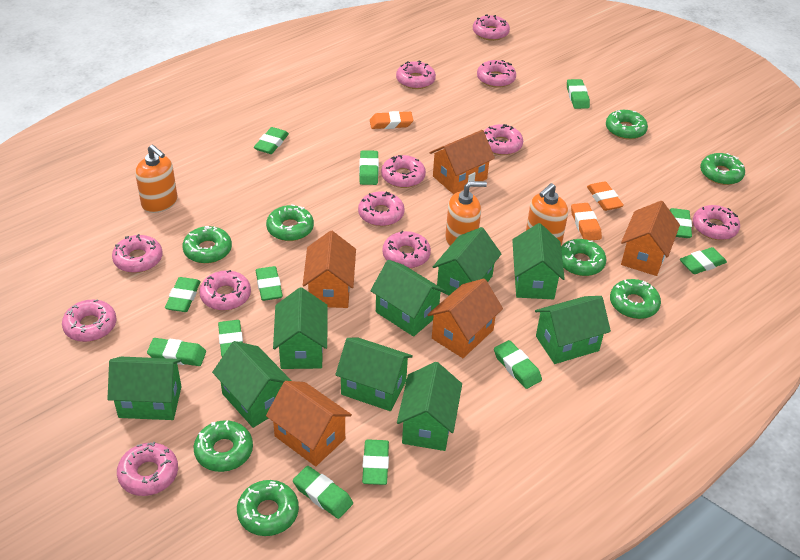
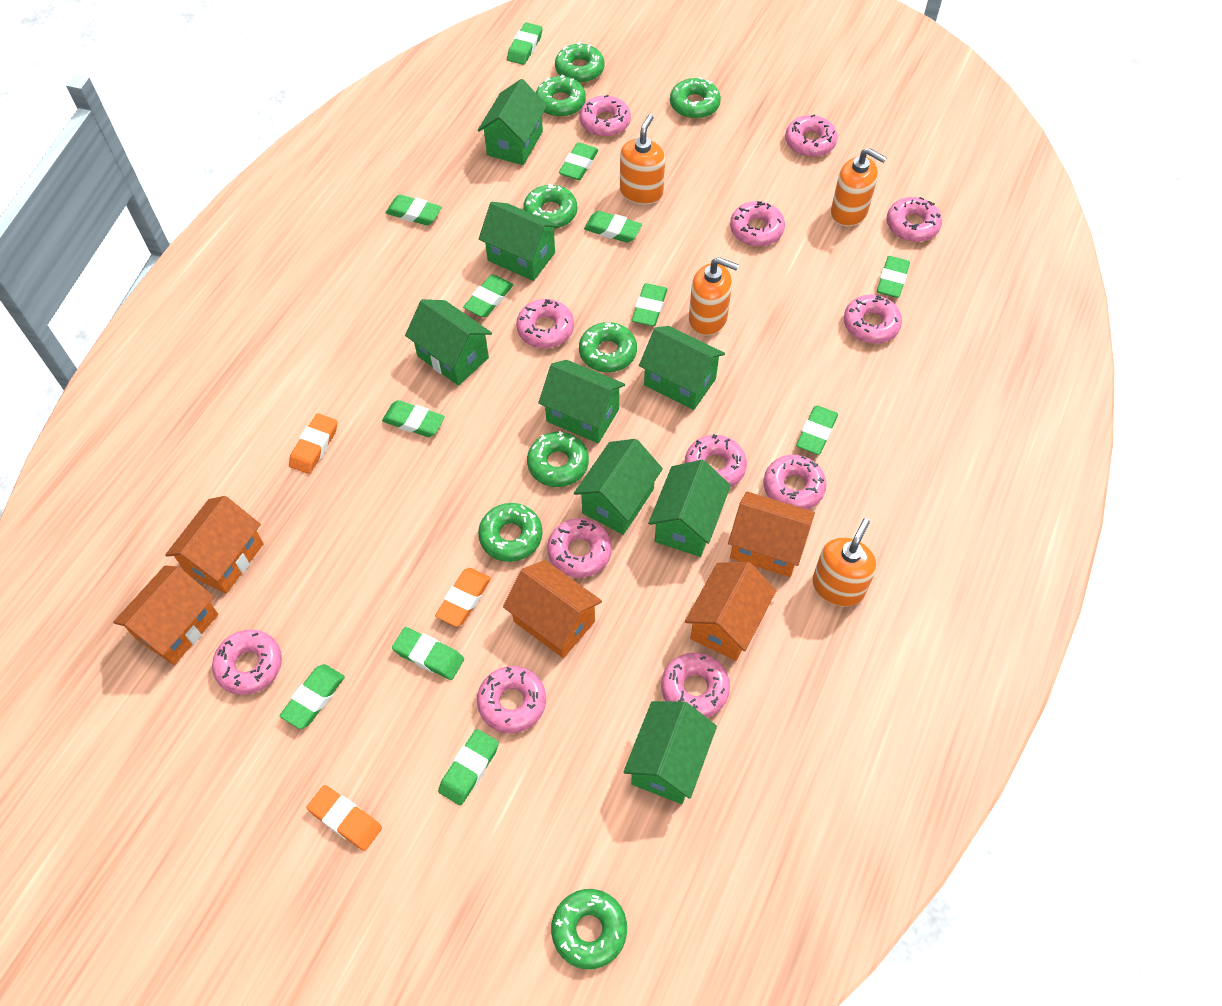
green house: [107,357,182,420] [212,341,292,428] [273,287,328,369] [335,337,413,411] [370,260,446,337] [397,362,462,451] [433,227,501,295] [512,223,565,299] [535,296,611,364] = 9 -> [405,299,492,386] [478,79,547,165] [479,202,560,281] [538,360,625,443] [574,439,663,535] [623,701,717,804] [639,326,725,410] [648,460,731,557] = 8
orange soap dispenser: [135,144,177,213] [445,181,487,246] [526,183,568,245] = 3 -> [620,114,665,205] [689,257,739,336] [812,518,877,607] [831,148,887,227] = 4

